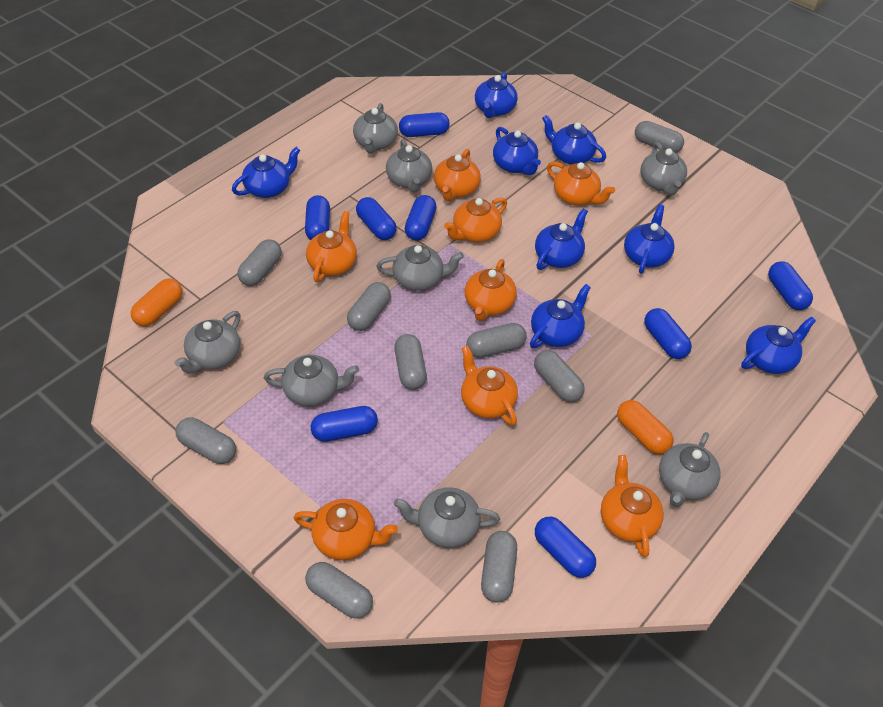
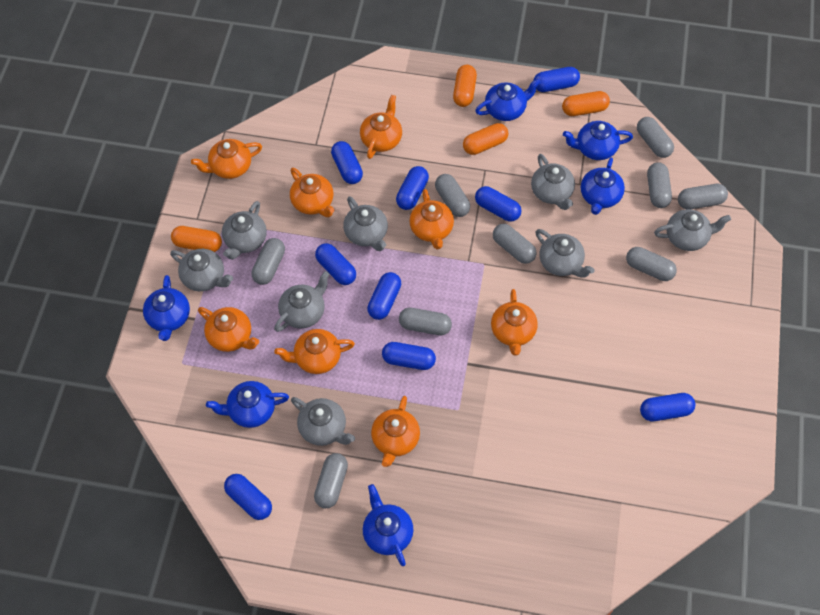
blue capsule: [305,195,330,240] [311,406,378,442] [356,197,397,240] [399,112,450,137] [405,195,437,241] [535,517,596,578] [644,308,692,359] [768,261,813,310] = 8 -> [224,474,272,520] [315,243,356,285] [331,141,363,184] [367,272,401,320] [382,342,436,370] [396,166,429,210] [475,186,521,222] [533,67,580,92] [640,393,696,421] = 9
blue teapot: [232,147,300,198] [475,72,518,118] [493,127,541,175] [530,284,591,348] [535,209,588,270] [542,115,606,165] [624,204,675,274] [741,316,816,374] = 8 -> [143,275,190,341] [206,381,289,428] [363,484,413,566] [475,78,541,121] [563,121,633,160] [581,157,625,215] = 6
orange capsule: [131,278,182,326] [617,400,673,454] = 2 -> [171,226,222,252] [453,65,477,107] [463,123,508,155] [562,91,610,116] = 4

